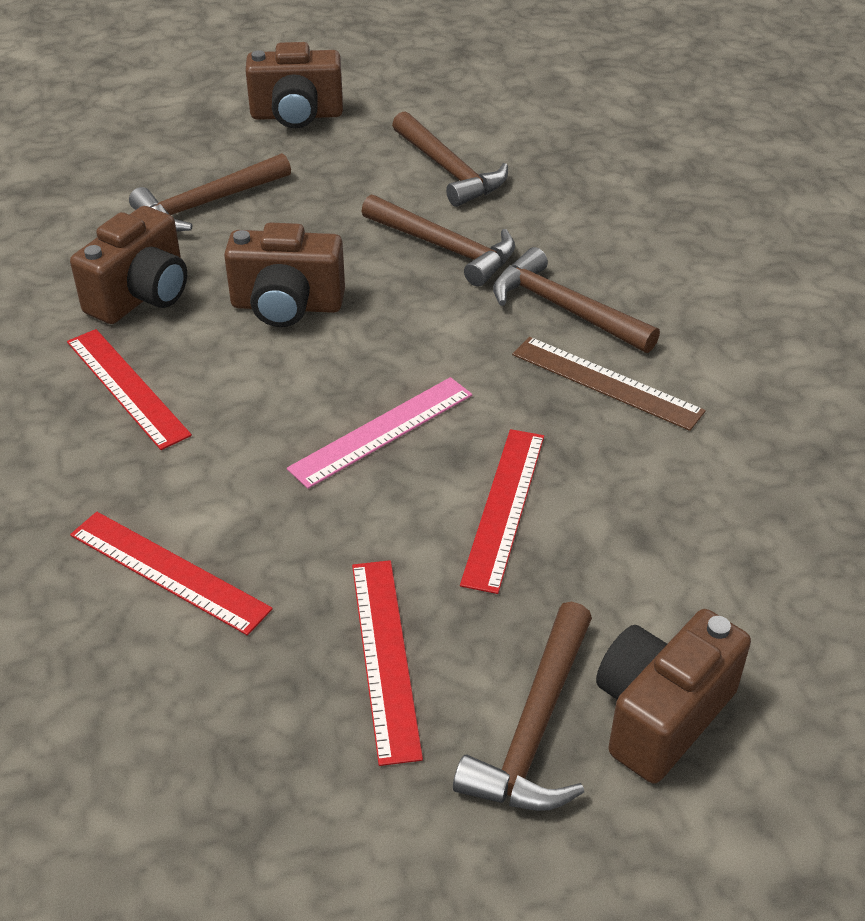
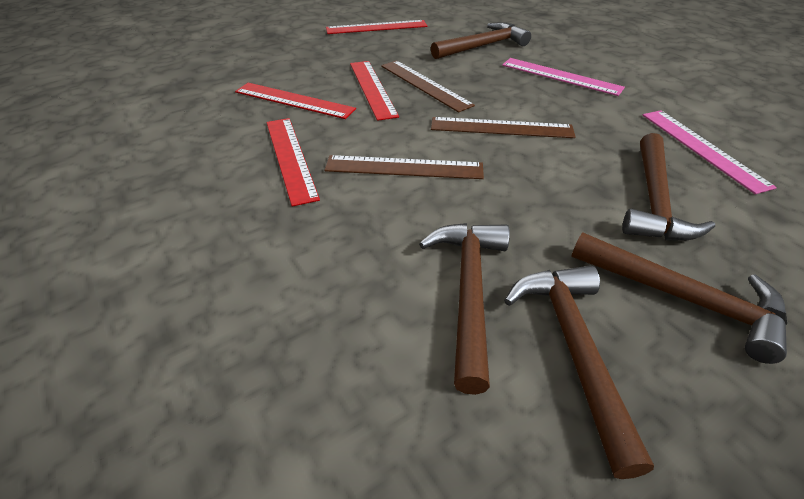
brown camera: [70,206,187,324] [224,222,345,327] [245,42,343,128] [596,609,751,783] = 4 -> none = 0
brown ruler: [512,337,706,431] = 1 -> [324,155,484,179] [381,60,475,112] [431,117,576,138] = 3
pink ruler: [287,377,472,489] = 1 -> [502,58,625,96] [643,110,777,194] = 2

